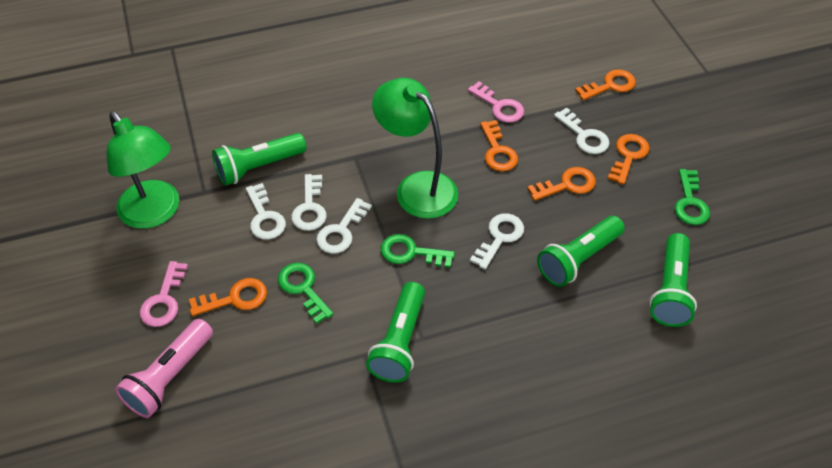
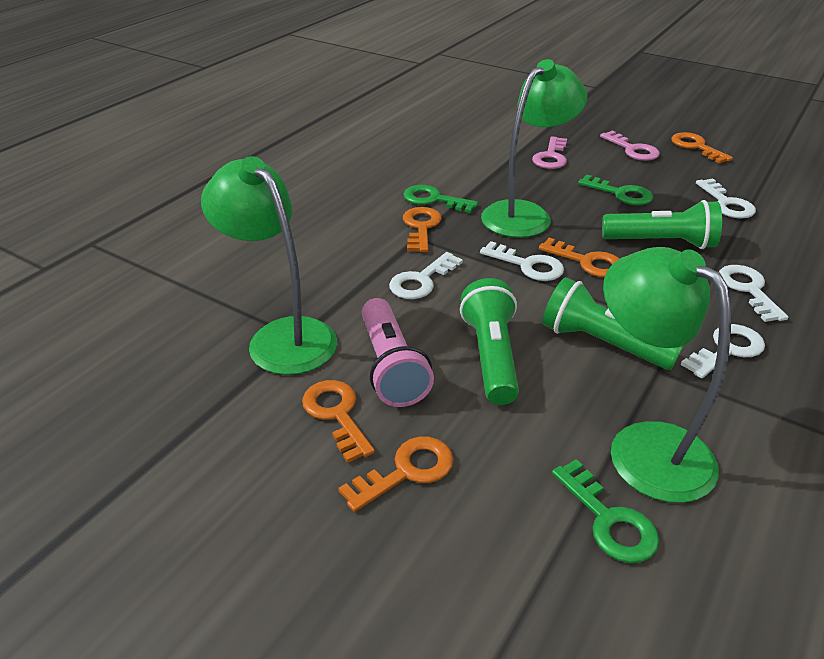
green flashlight: [212,133,306,186] [366,282,425,383] [537,216,625,287] [649,233,697,327] = 4 -> [460,278,519,405] [542,277,684,370] [602,200,722,249] = 3
green lamp: [107,111,179,229] [372,78,458,219] = 2 -> [201,156,337,375] [481,59,587,238] [603,247,731,503] = 3

